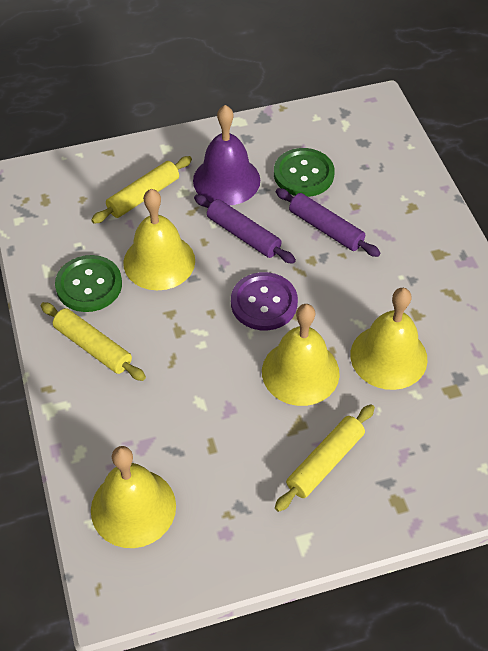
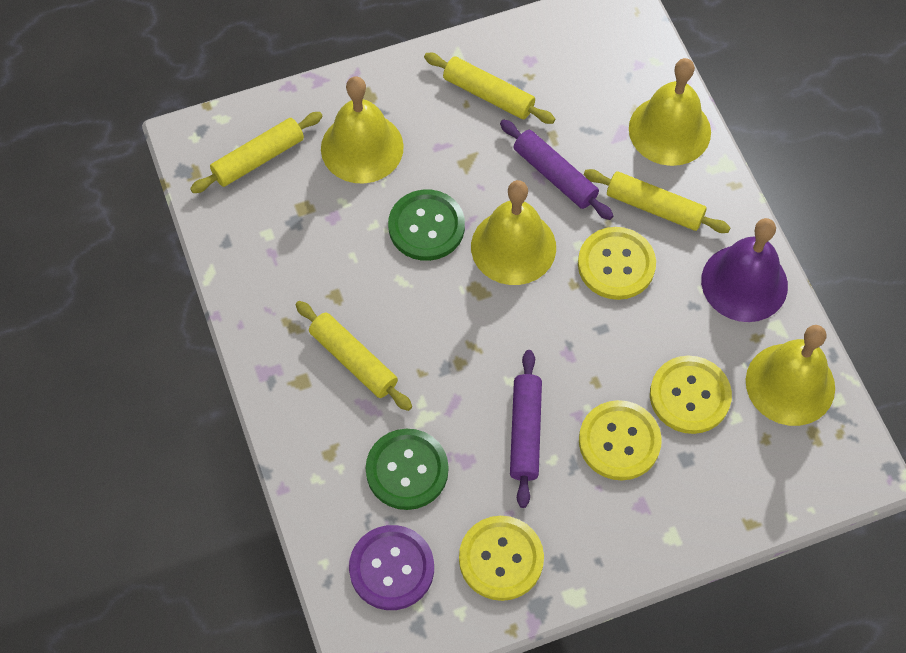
yellow button: none = 0 -> [459,516,544,601] [578,227,656,300] [579,400,662,480] [650,356,732,434] = 4
yellow rolling pin: [41,302,146,381] [91,156,192,224] [275,404,375,512] = 3 -> [190,112,323,193] [295,301,412,411] [424,53,555,124] [584,169,731,233] = 4

